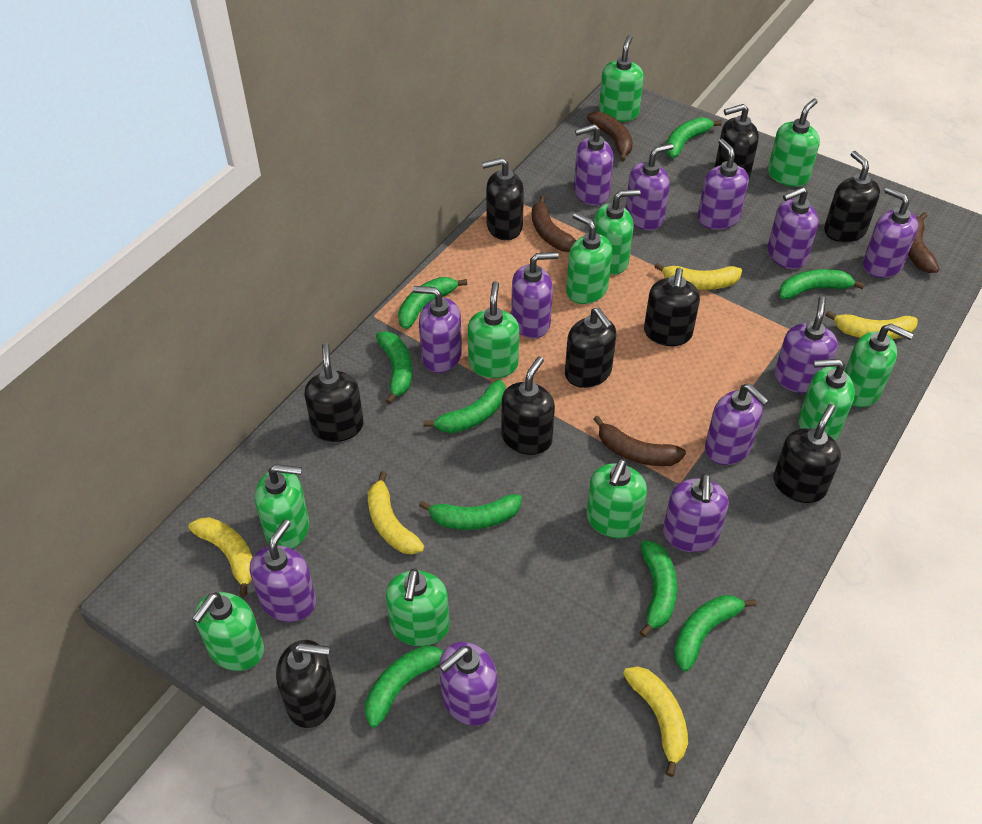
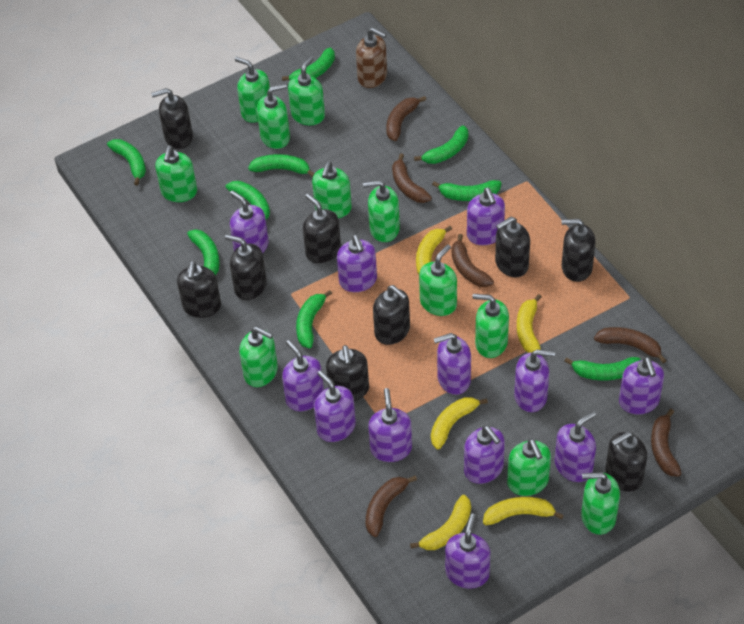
brown banana: [532,196,576,252] [587,111,633,162] [593,416,686,466] [908,212,939,273] = 4 -> [366,475,417,537] [386,96,426,141] [392,153,432,203] [451,234,494,287] [594,327,667,363] [651,409,682,477] = 6
brown soap dispenser: none = 0 -> [356,28,387,88] = 1

